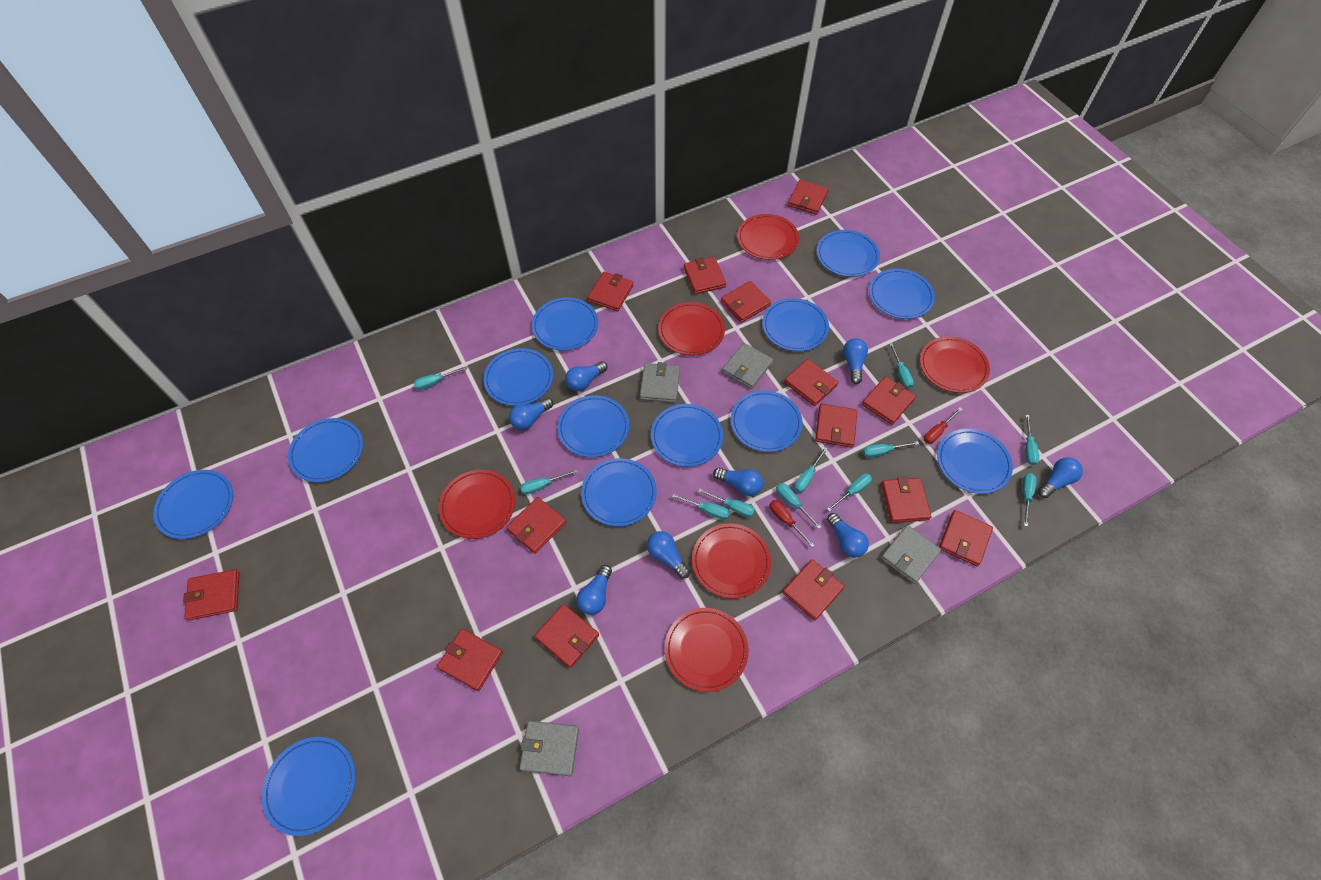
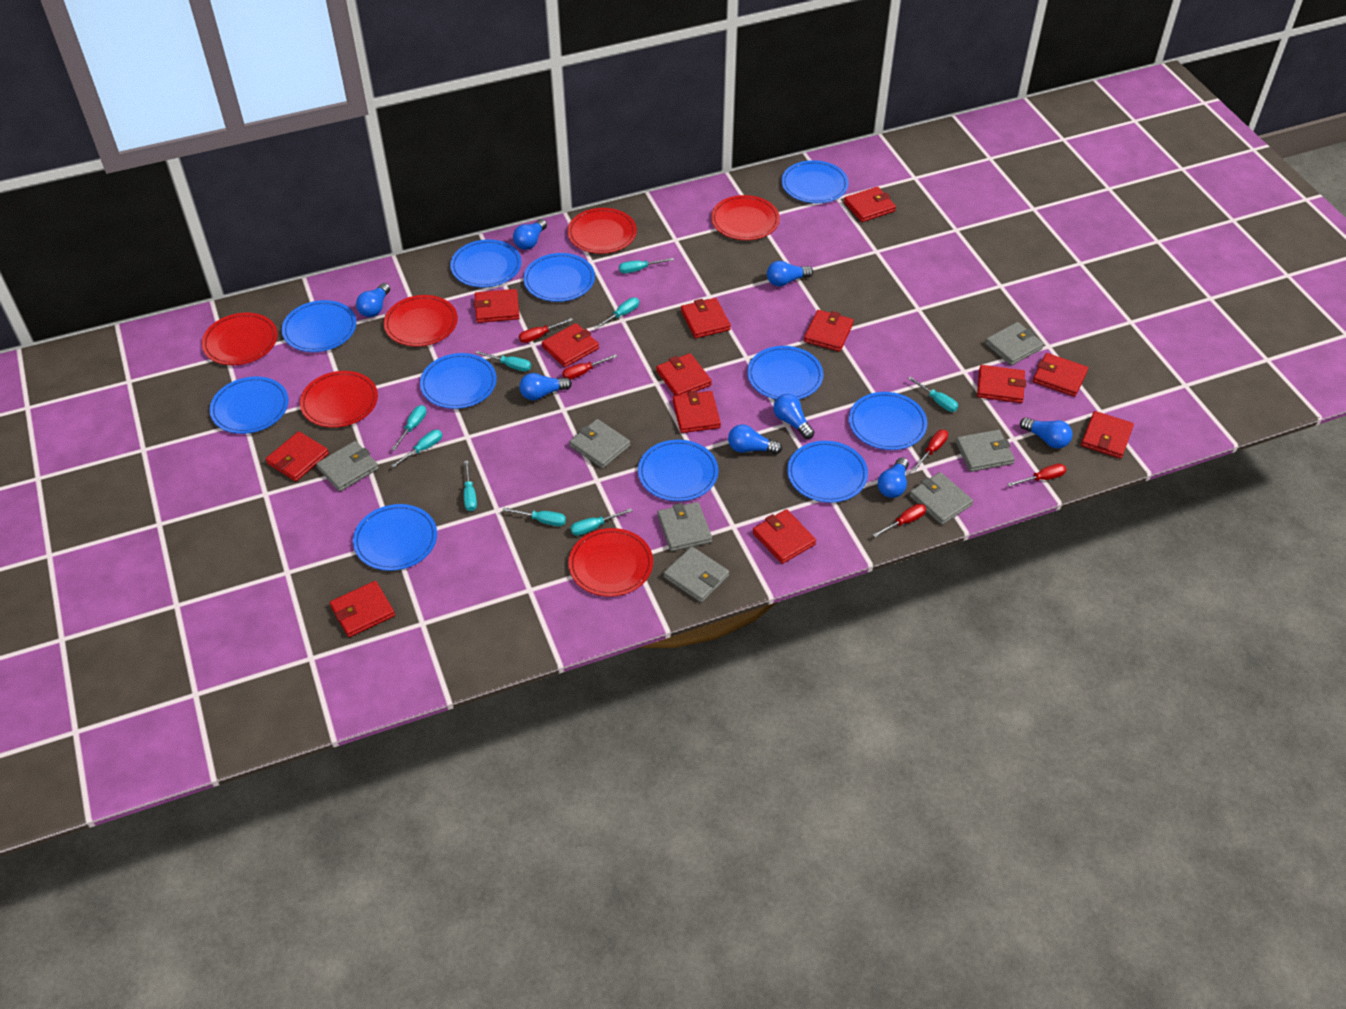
blue plate: [153,470,233,539] [262,737,356,836] [288,418,363,482] [484,348,553,406] [532,297,598,351] [557,395,629,457] [581,458,657,526] [651,404,723,467] [731,390,803,452] [762,298,829,351] [817,230,880,277] [869,268,935,319] [937,429,1013,494] = 13 -> [209,376,289,434] [282,300,356,352] [353,504,437,571] [420,353,497,409] [450,239,521,287] [523,253,595,302] [638,440,718,501] [747,346,823,400] [781,160,849,203] [787,441,868,503] [849,392,927,450] = 11
grey wallet: [519,721,579,776] [640,362,680,403] [722,343,773,389] [881,525,941,584] = 4 -> [316,441,379,492] [569,419,630,469] [658,502,712,552] [664,546,729,603] [909,472,973,525] [956,430,1015,472] [985,322,1044,366] = 7
red screwdriver: [769,500,815,547] [924,407,963,444] = 2 -> [519,318,573,343] [562,354,618,380] [873,504,926,537] [912,430,948,471] [1008,464,1066,487] = 5
red wallet: [183,569,239,620] [437,629,503,691] [506,497,566,554] [535,604,599,668] [587,272,634,311] [684,257,727,294] [721,281,771,323] [782,559,845,621] [784,359,838,406] [788,180,828,215] [815,404,857,448] [862,376,916,425] [881,477,931,523] [939,510,993,566] = 14 -> [266,431,329,482] [330,581,395,637] [474,289,520,323] [542,323,599,367] [656,353,712,396] [673,391,721,433] [681,298,731,338] [753,509,816,564] [804,310,854,352] [844,186,896,222] [977,365,1026,403] [1033,353,1088,397] [1081,411,1134,459] = 13
turquoise screwdriver: [414,366,468,390] [520,469,578,494] [672,494,730,519] [698,488,755,517] [776,483,821,529] [794,447,827,493] [827,473,872,512] [863,441,919,458] [889,343,914,389] [1022,473,1036,527] [1025,415,1039,465] = 11 -> [391,430,442,468] [392,405,426,451] [464,461,477,511] [476,351,531,371] [502,507,566,526] [570,508,632,536] [594,297,639,329] [619,258,674,273] [908,377,958,412] = 9

